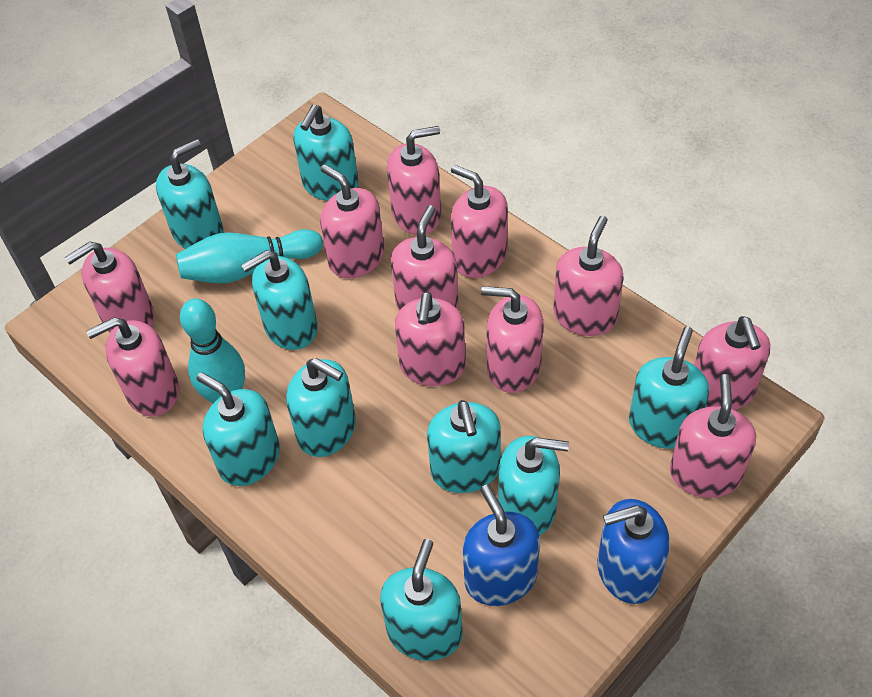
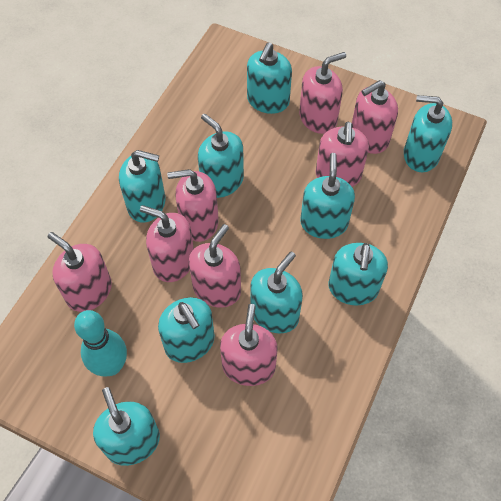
blue soap dispenser: [463,484,540,606] [597,499,670,604] = 2 -> none = 0
pink soap dispenser: [64,241,154,333] [86,317,179,416] [320,164,384,279] [387,126,441,235] [391,205,459,310] [395,292,466,386] [451,165,508,278] [481,286,544,393] [553,216,624,336] [670,374,756,498] [694,316,770,410] = 11 -> [48,232,112,312] [140,205,194,282] [167,169,219,242] [189,224,241,308] [220,304,278,386] [299,52,346,134] [316,122,369,187] [352,80,398,154] = 8
turquoise bowling pin: [176,229,323,283] [180,299,245,403] = 2 -> [74,310,127,376] = 1

